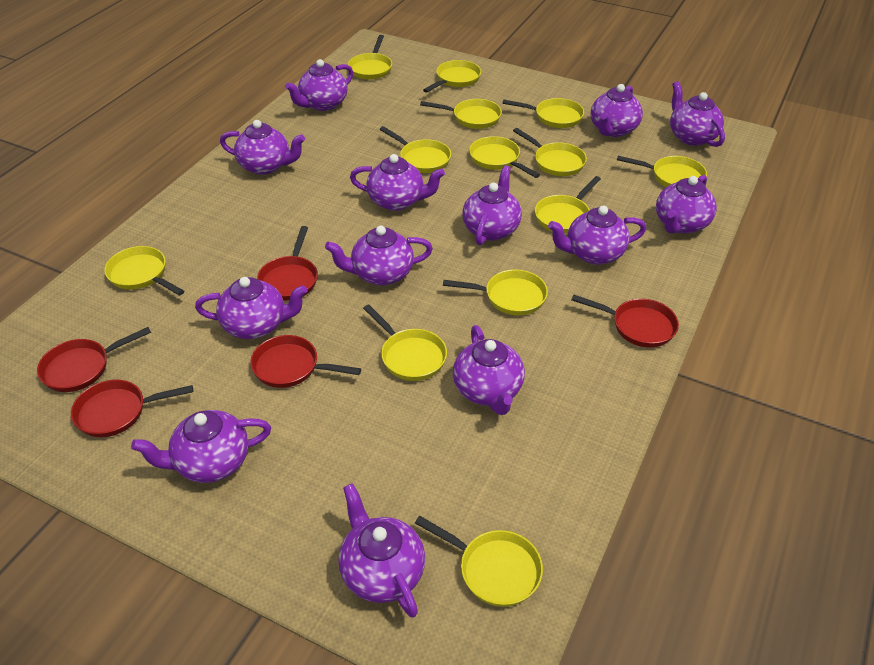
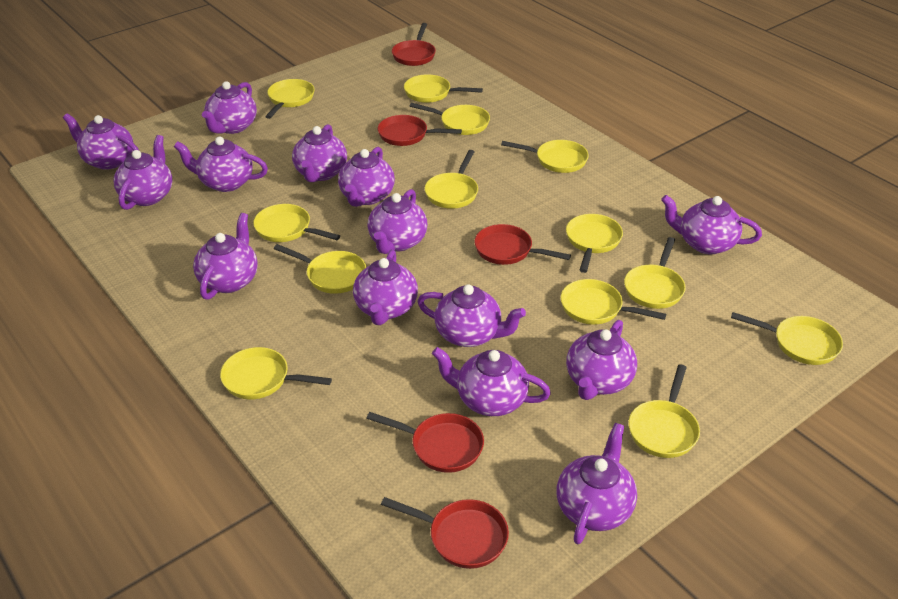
purple teapot: [131,410,271,483] [195,277,307,339] [220,120,305,175] [285,59,353,111] [325,225,433,286] [338,483,425,618] [350,154,445,211] [453,325,525,415] [462,165,522,245] [548,206,646,265] [591,84,643,137] [656,175,717,234] [670,81,725,147] = 13 -> [63,113,139,170] [113,135,173,210] [174,137,268,192] [193,213,258,300] [202,81,257,134] [292,124,347,182] [338,147,395,207] [353,250,418,325] [367,189,427,254] [417,284,526,347] [432,347,551,416] [557,423,637,544] [566,320,637,400] [661,195,762,254] = 14

